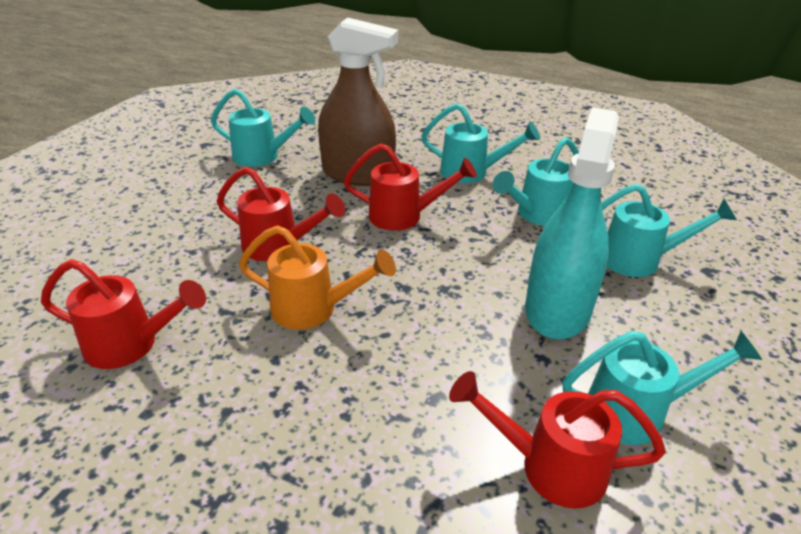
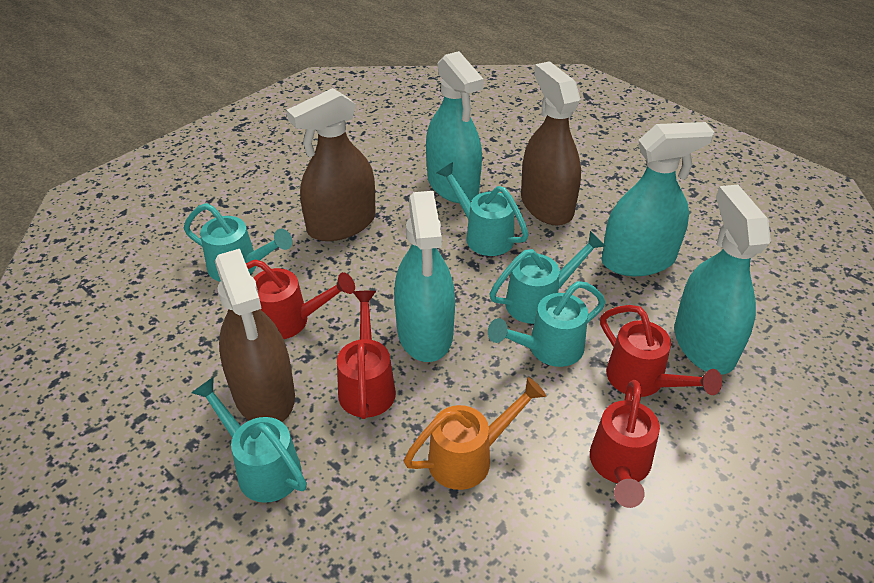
brown spray bottle: [318,18,398,186] = 1 -> [215,249,295,422] [287,88,376,241] [521,61,581,225] = 3
turquoise spray bottle: [525,108,619,339] = 1 -> [394,191,455,362] [426,51,483,203] [601,122,714,276] [674,185,771,375] = 4

